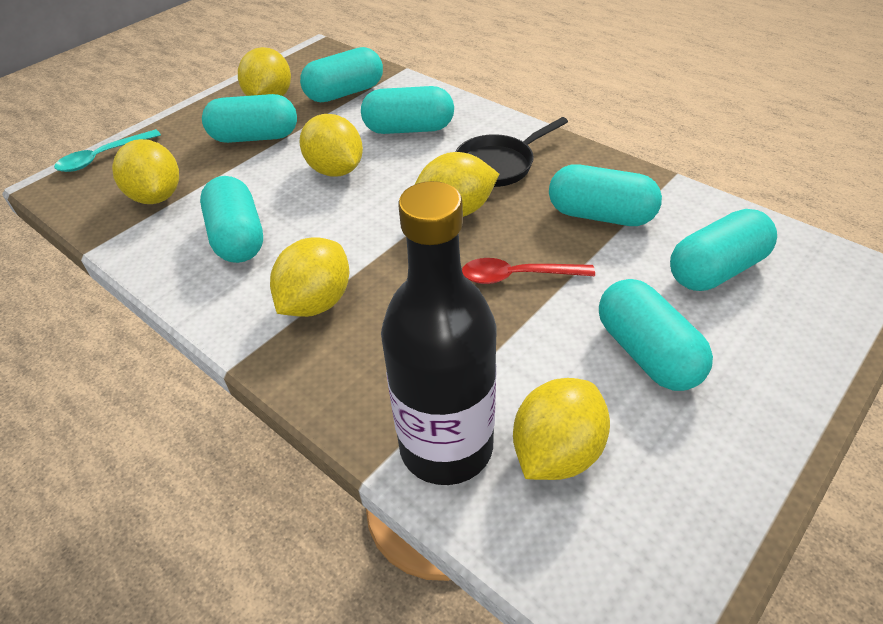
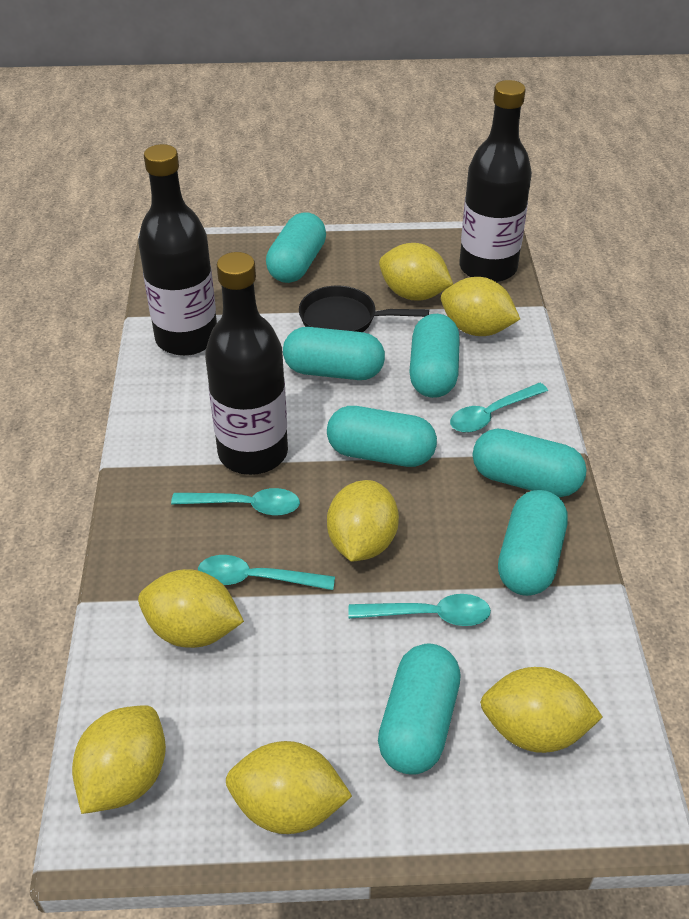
black bottle: [381,181,497,485] = 1 -> [138,144,217,356] [205,252,288,475] [459,80,532,282] = 3
red spoon: [462,258,595,284] = 1 -> none = 0
turquoise spoon: [54,129,161,172] = 1 -> [171,488,300,516] [198,555,335,590] [348,594,491,626] [450,383,548,433] = 4
yellow lemon: [112,139,179,204] [238,47,291,96] [270,237,349,317] [300,114,363,176] [414,152,499,217] [513,378,610,480] = 6 -> [72,705,166,814] [138,569,244,648] [226,741,352,834] [327,480,399,562] [379,243,453,301] [441,277,520,336] [480,667,603,753] = 7

